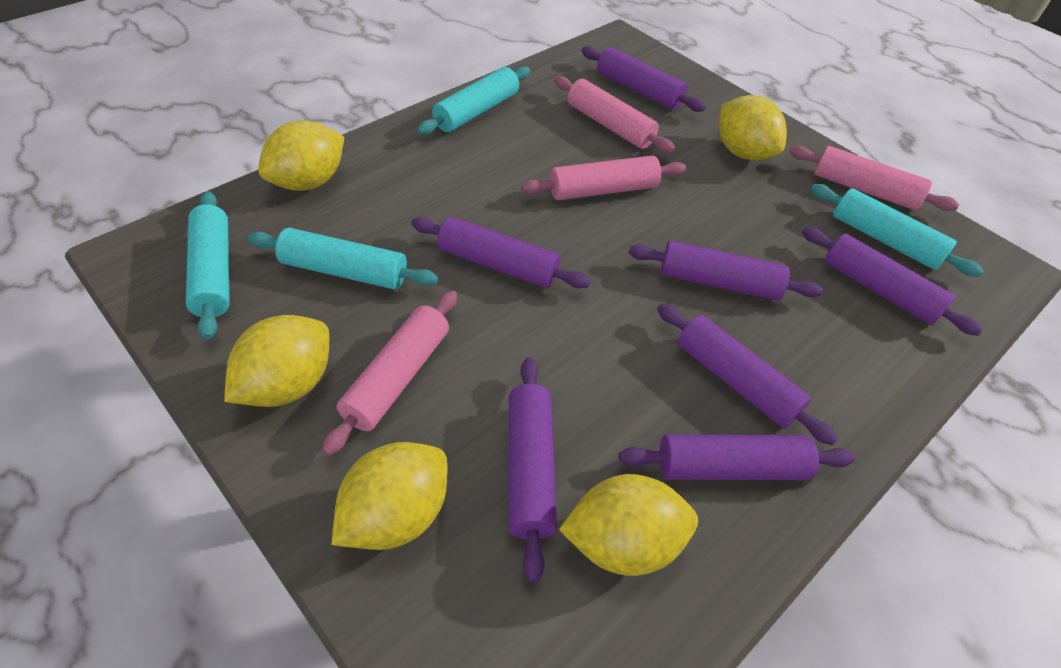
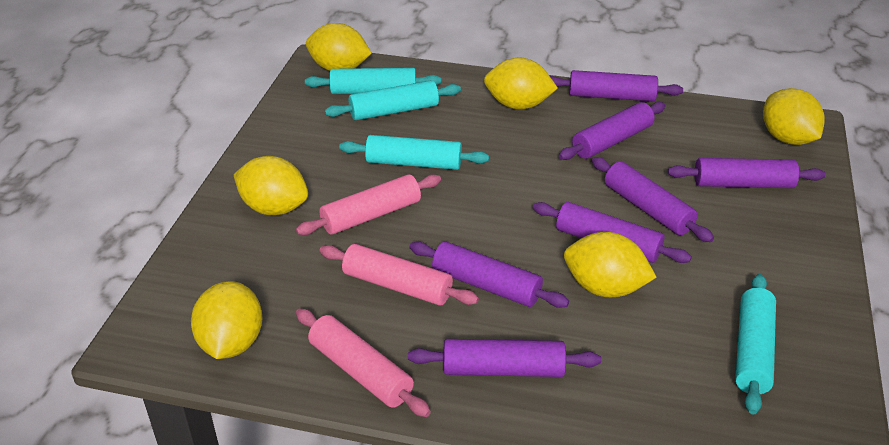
pink rolling pin: [322,290,457,456] [521,156,686,200] [554,76,676,153] [789,146,959,211] = 4 -> [296,174,441,235] [296,309,431,417] [319,244,479,306] = 3
yellow lemon: [224,315,329,407] [258,121,344,191] [332,442,447,550] [559,474,698,576] [719,95,787,160] = 5 -> [191,281,263,359] [234,156,308,215] [306,23,372,71] [484,58,558,110] [564,232,657,297] [763,88,825,145] = 6

